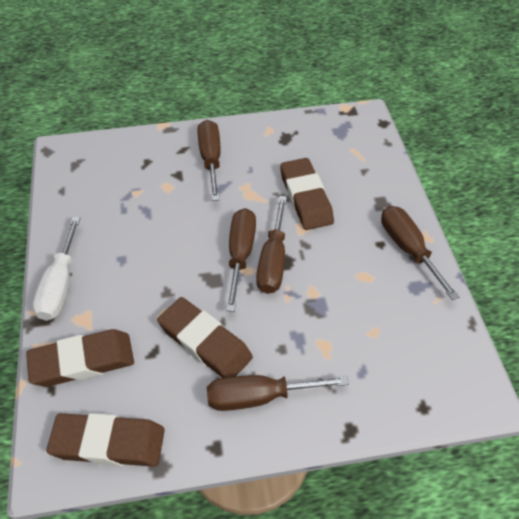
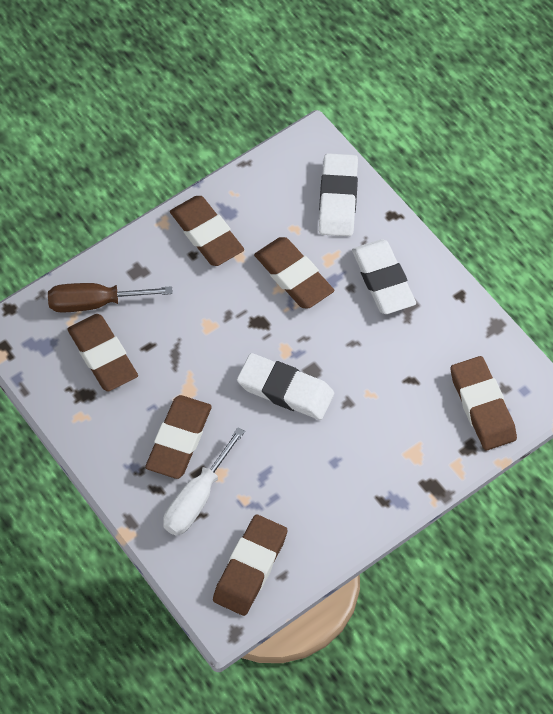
brown eraser: [26,329,134,387] [46,413,165,467] [157,297,253,378] [280,158,334,230] = 4 -> [68,314,138,392] [145,395,212,479] [170,196,244,266] [213,514,287,616] [254,237,334,309] [451,356,517,450] = 6
brown screwdriver: [197,120,221,201] [207,375,349,411] [226,208,256,312] [256,196,287,294] [381,206,459,300] = 5 -> [48,283,173,313] = 1
white eraser: none = 0 -> [237,353,334,420] [319,153,358,237] [352,239,416,314] = 3

